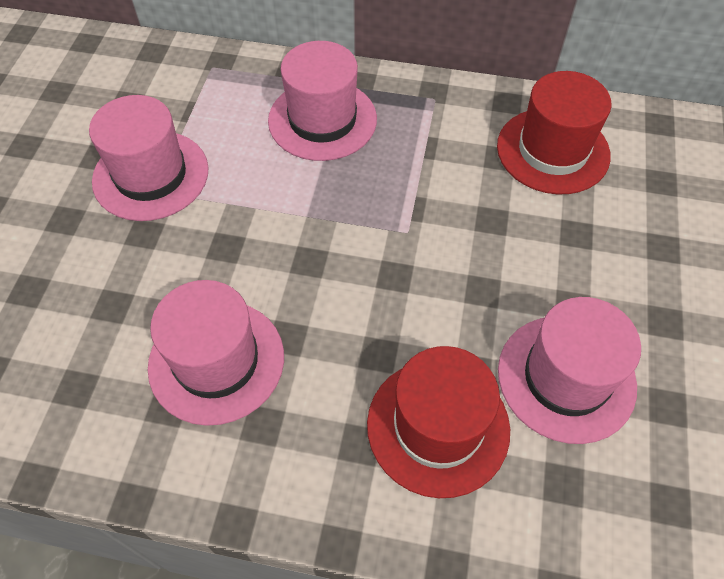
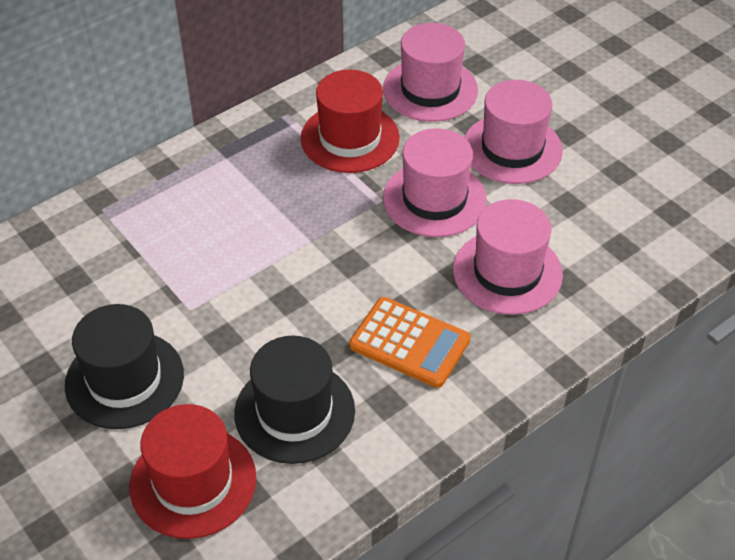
black hat: none = 0 -> [65,304,184,429] [234,336,355,464] = 2
orange calculator: none = 0 -> [349,297,470,388] = 1

